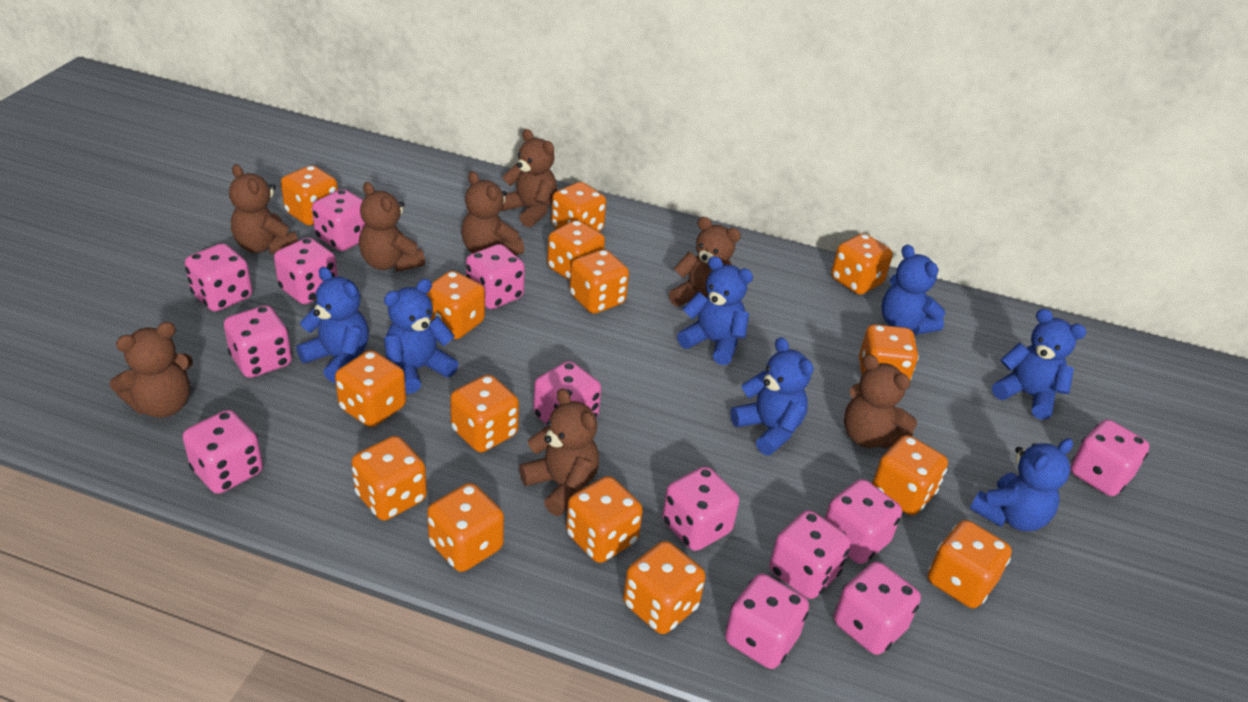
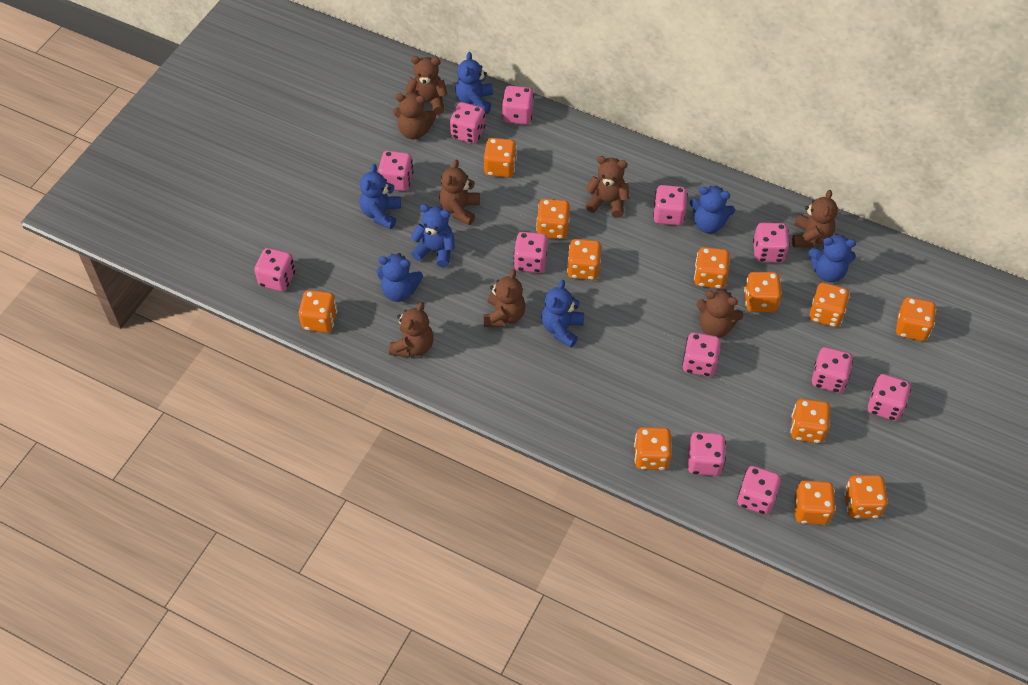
orange dice: [281,165,338,226] [335,350,406,427] [351,436,427,520] [427,271,485,339] [427,483,504,572] [450,375,519,452] [547,220,605,280] [551,182,606,232] [566,476,643,563] [570,249,629,314] [623,541,706,634] [831,233,893,295] [859,324,919,380] [872,435,948,515] [928,520,1012,608] = 15 -> [298,290,338,333] [484,138,517,178] [536,199,570,239] [567,239,601,280] [634,427,672,470] [694,247,730,289] [744,272,782,312] [790,399,830,443] [794,480,836,525] [809,283,850,327] [844,475,888,518] [896,297,936,341] = 12
pink dice: [183,410,263,494] [185,243,252,311] [224,305,292,378] [274,238,338,304] [312,189,366,251] [466,244,525,309] [533,361,601,425] [662,467,739,551] [725,574,809,669] [769,510,851,599] [825,479,902,564] [834,562,921,655] [1070,420,1149,496] = 13 -> [254,248,295,291] [378,151,413,191] [450,102,485,144] [502,86,534,125] [514,232,548,273] [653,185,688,225] [682,332,721,377] [688,432,726,476] [737,466,781,514] [753,223,790,263] [812,347,853,393] [868,374,911,421] = 12

